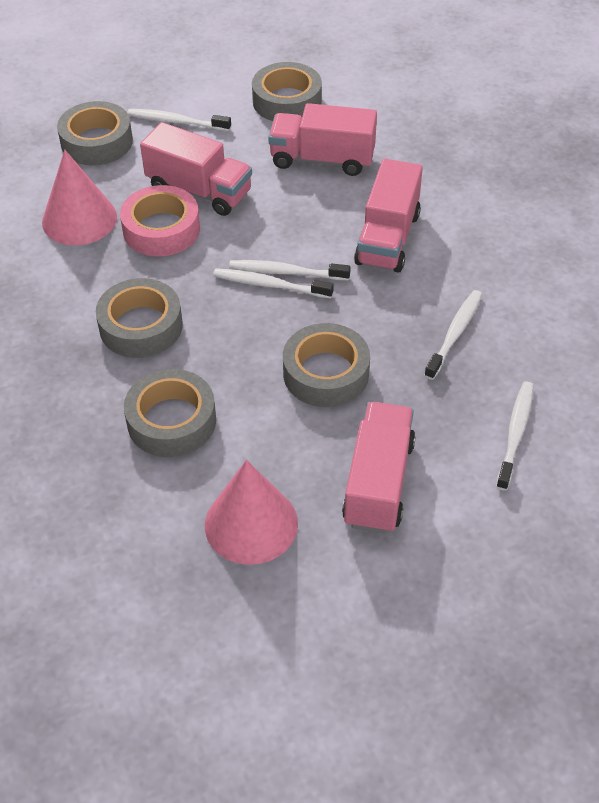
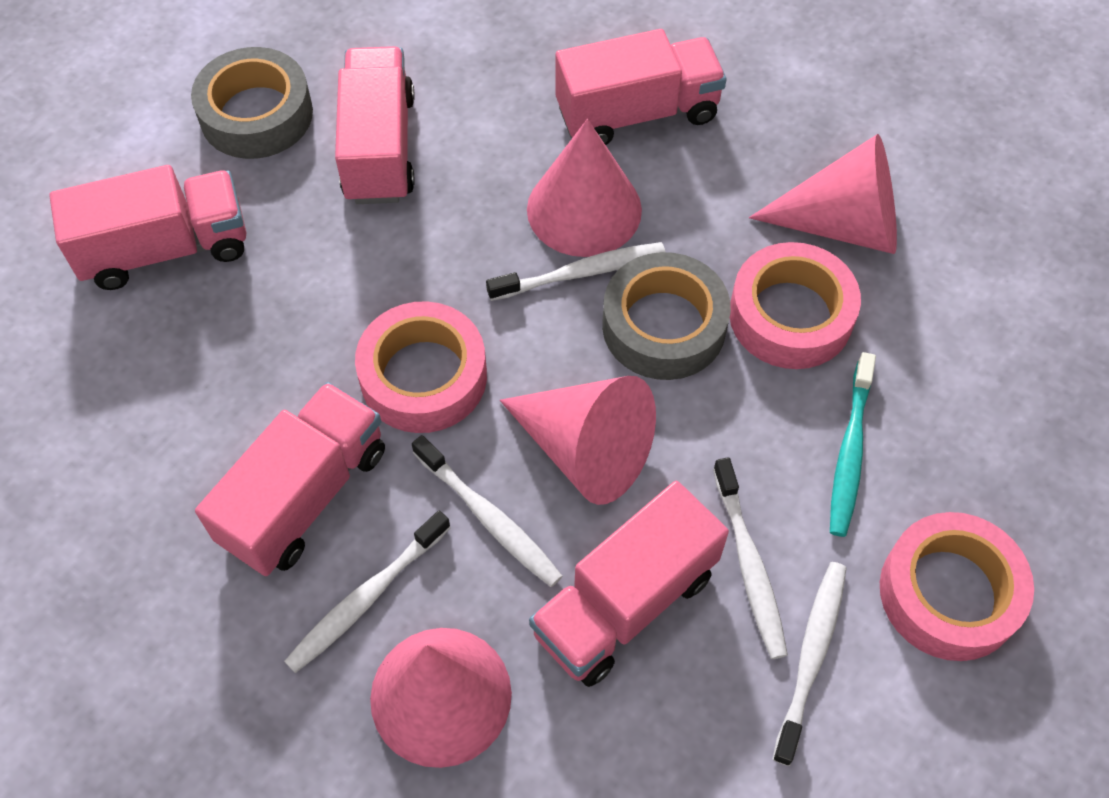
grey tape: [57,101,133,165] [96,278,183,358] [124,369,216,457] [252,62,322,121] [283,323,370,407] = 5 -> [191,47,313,159] [602,252,731,380] = 2
pink cone: [42,150,117,245] [205,460,298,565] = 2 -> [370,628,512,768] [500,376,656,505] [527,119,642,257] [749,134,897,254] = 4
pink tape: [120,185,200,257] = 1 -> [355,301,487,433] [730,242,861,369] [880,512,1034,661] = 3
pink truck: [140,122,252,216] [268,103,377,176] [342,402,416,534] [354,159,423,273] = 4 -> [49,165,246,290] [195,382,385,576] [335,46,415,204] [529,481,729,687] [555,29,727,145] = 5
turquoise toothbrush: none = 0 -> [830,352,876,537] = 1

